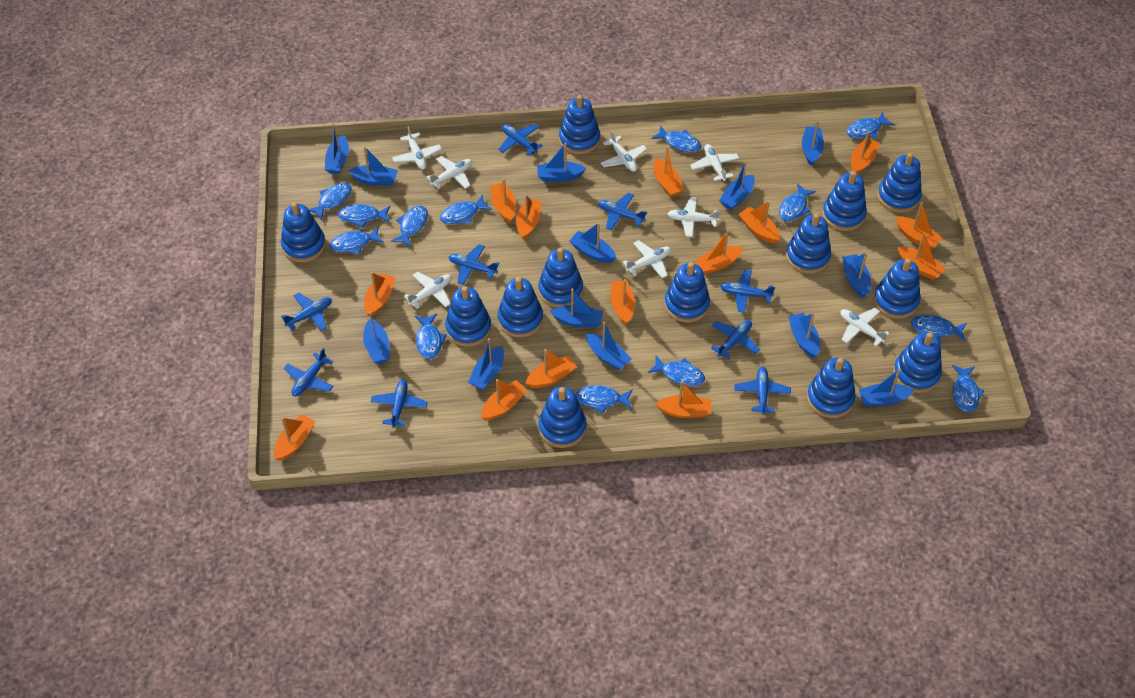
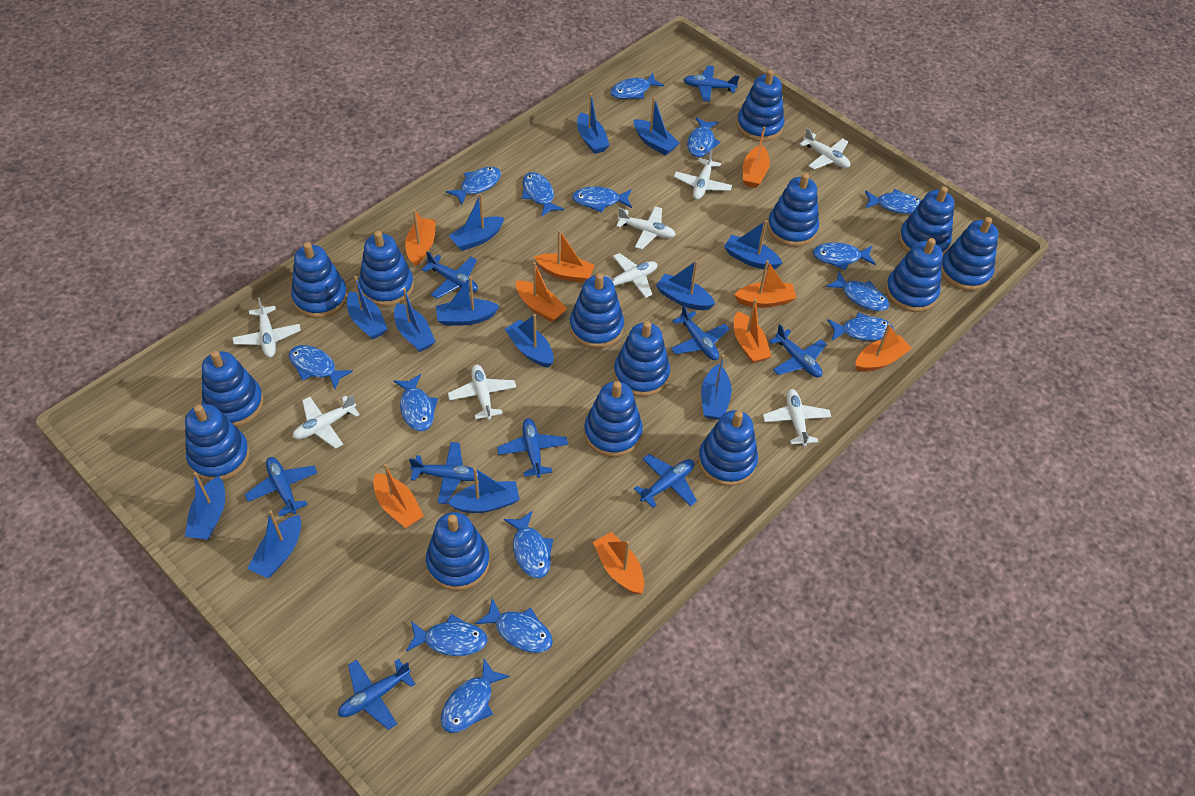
blue fish: [309,183,352,220] [330,227,384,254] [338,204,391,228] [391,206,428,248] [415,314,447,359] [440,195,492,224] [576,385,633,414] [648,356,705,386] [651,125,701,152] [779,183,816,222] [847,111,894,138] [911,315,967,341] [952,365,985,412] = 13 -> [289,345,353,389] [394,374,438,431] [406,614,488,656] [441,658,510,733] [446,167,501,205] [475,598,553,653] [504,511,553,578] [522,172,564,217] [572,186,632,213] [610,73,664,99] [687,117,721,157] [813,242,876,270] [826,271,889,311] [827,312,894,341] [865,189,922,214] = 15
blue stacking toy: [281,202,326,262] [445,286,491,347] [498,277,543,337] [538,248,583,307] [539,387,586,448] [559,95,600,154] [664,262,710,322] [786,213,831,274] [807,357,856,418] [822,171,867,231] [874,258,920,319] [877,153,922,213] [893,332,942,393] = 13 -> [185,404,250,481] [202,350,264,427] [291,242,347,318] [359,231,414,306] [426,512,490,591] [570,273,624,349] [584,381,643,457] [614,321,670,397] [698,410,758,486] [737,69,784,141] [767,173,819,247] [885,238,943,312] [899,186,954,255] [941,217,998,291] = 14
orange boat: [274,414,316,461] [364,272,396,316] [481,379,527,420] [490,178,516,223] [516,194,541,240] [525,349,577,388] [611,279,635,325] [654,146,684,197] [656,381,711,418] [695,230,743,274] [739,201,780,244] [851,131,880,174] [896,202,943,249] [897,232,946,280] = 14 -> [373,464,424,528] [405,210,436,266] [516,262,567,322] [534,230,595,283] [593,532,644,595] [734,260,796,308] [734,299,772,363] [743,127,770,188] [855,323,912,372] = 9

